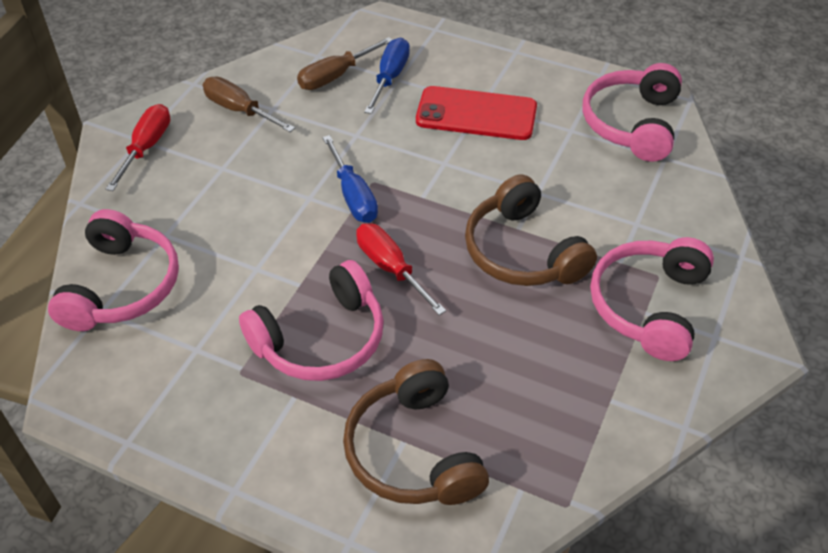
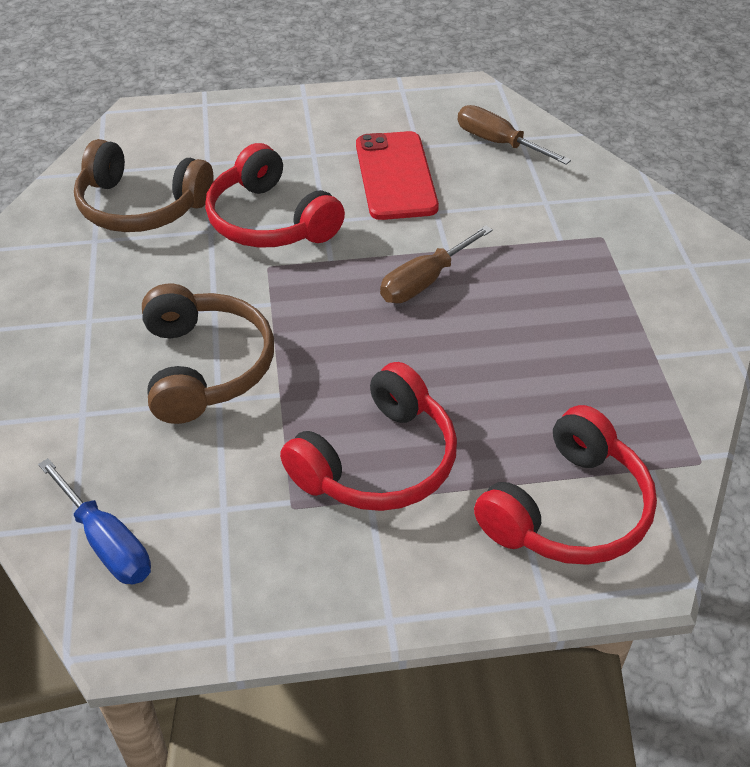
blue screwdriver: [323,135,378,223] [364,38,410,114] = 2 -> [38,458,151,584] = 1
pink headphones: [48,209,179,331] [239,260,384,381] [583,63,682,162] [590,237,714,361] = 4 -> none = 0
red headphones: none = 0 -> [205,143,345,248] [280,362,457,511] [474,405,657,565] = 3
red screwdriver: [106,104,170,191] [356,223,446,315] = 2 -> none = 0

